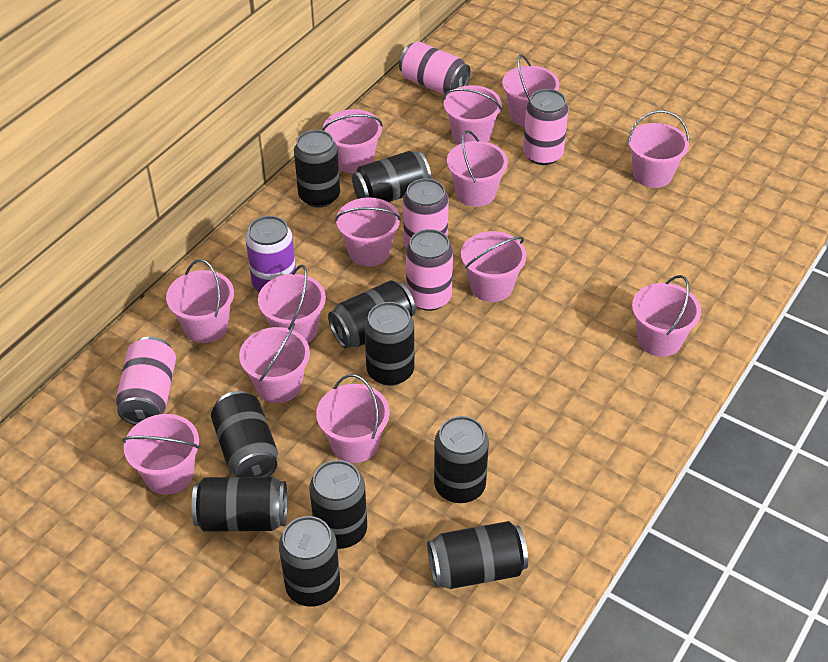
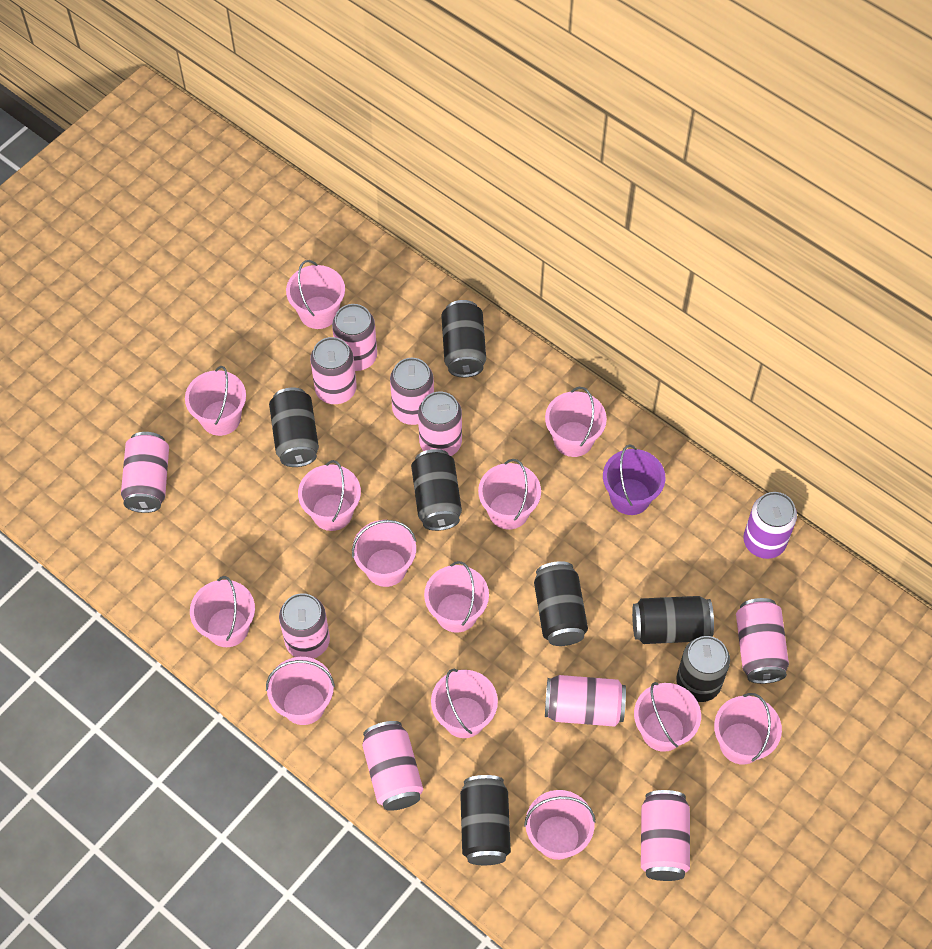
black can: [192,477,287,532] [211,391,278,477] [279,516,340,607] [294,130,340,208] [310,460,367,549] [328,280,416,348] [352,151,431,202] [364,302,415,386] [427,521,528,589] [434,416,489,503] = 10 -> [269,387,319,467] [411,449,462,531] [441,300,486,378] [460,775,511,865] [534,561,588,646] [632,596,714,644] [676,636,730,702] = 7
pink can: [116,337,176,425] [399,41,471,95] [403,178,449,248] [406,229,453,311] [523,89,569,165] = 5 -> [121,432,169,513] [279,593,330,659] [310,337,357,404] [332,304,377,371] [362,721,423,811] [390,358,434,425] [418,392,462,456] [545,675,626,727] [641,790,690,881] [736,598,789,684] = 10
purple bucket: none = 0 -> [603,444,665,515] = 1

